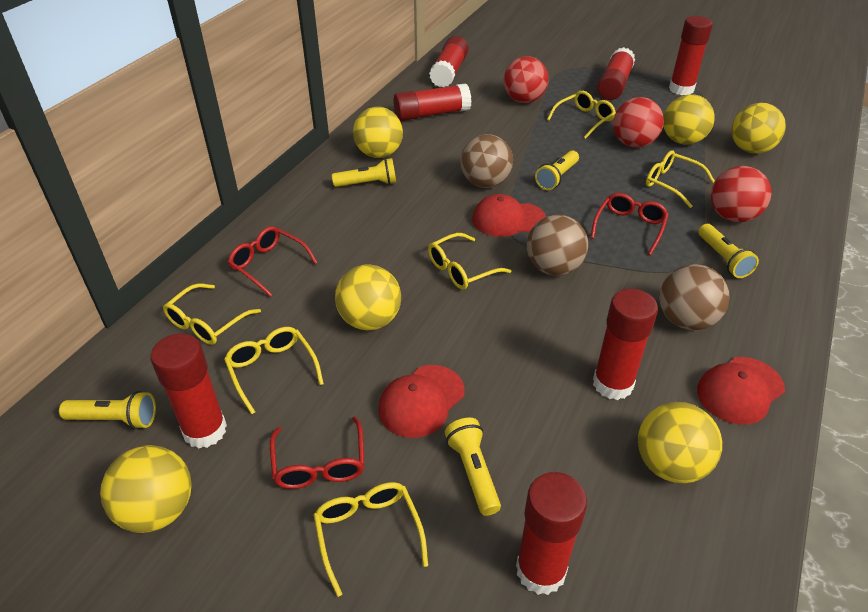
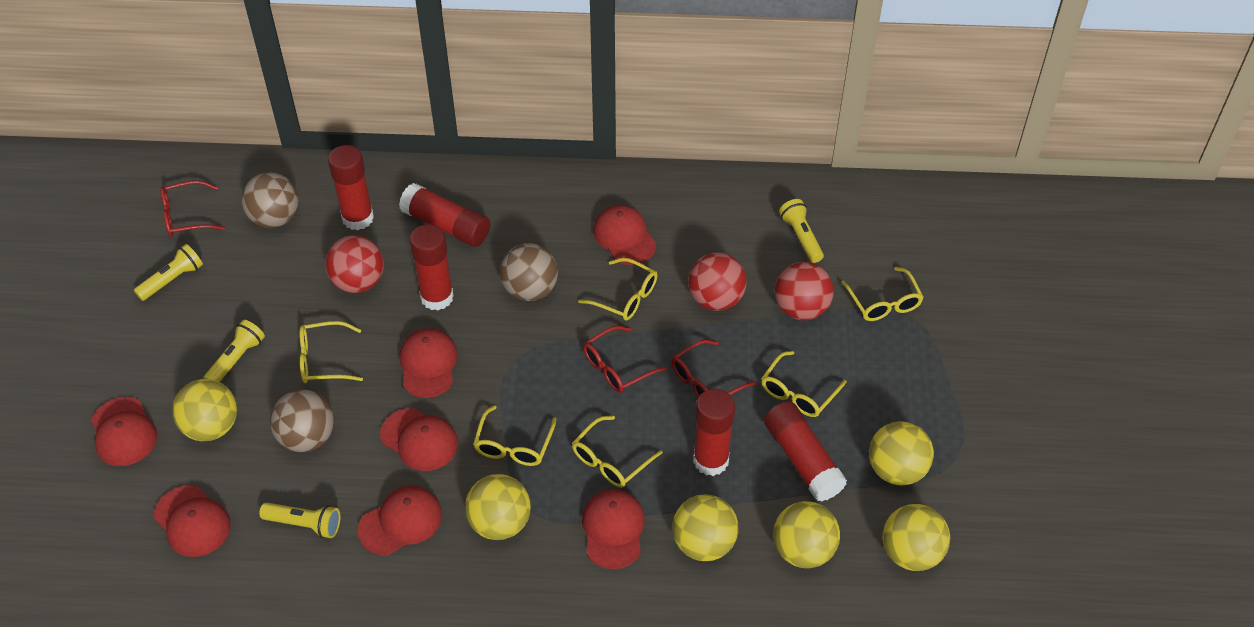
red cap: [378,365,465,438] [472,194,546,237] [697,357,785,425] = 3 -> [91,397,157,466] [154,485,231,557] [358,486,442,555] [380,408,458,471] [399,328,458,398] [582,489,645,569] [593,205,657,265] = 7
red glue stick: [150,333,227,448] [393,83,472,121] [429,36,469,87] [516,472,587,595] [593,289,658,400] [597,47,635,100] [669,16,713,95] = 7 -> [328,145,374,230] [399,183,490,247] [410,224,454,310] [693,389,735,476] [764,401,847,501] = 5
yellow flashlight: [59,391,156,429] [332,158,396,187] [445,418,501,516] [535,150,579,190] [698,224,759,278] = 5 -> [134,244,203,301] [203,320,265,382] [259,502,341,538] [779,199,824,263] = 4

